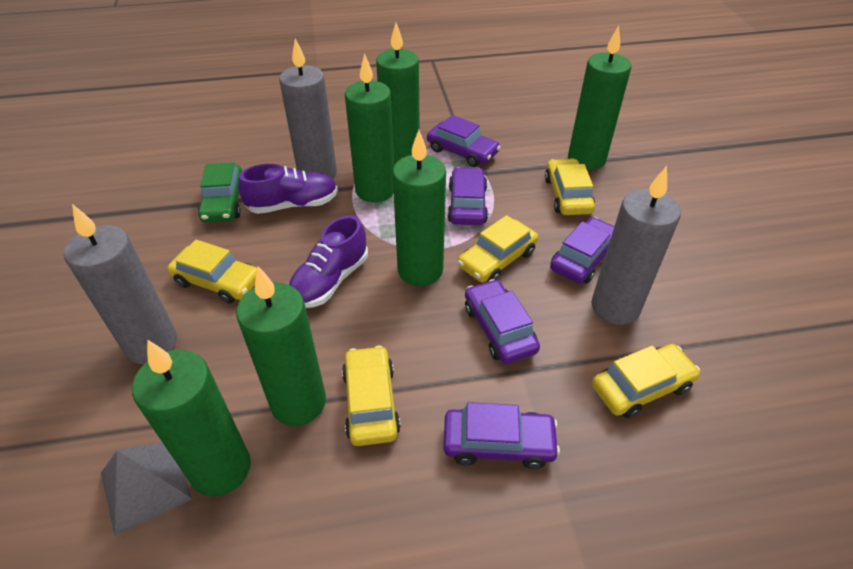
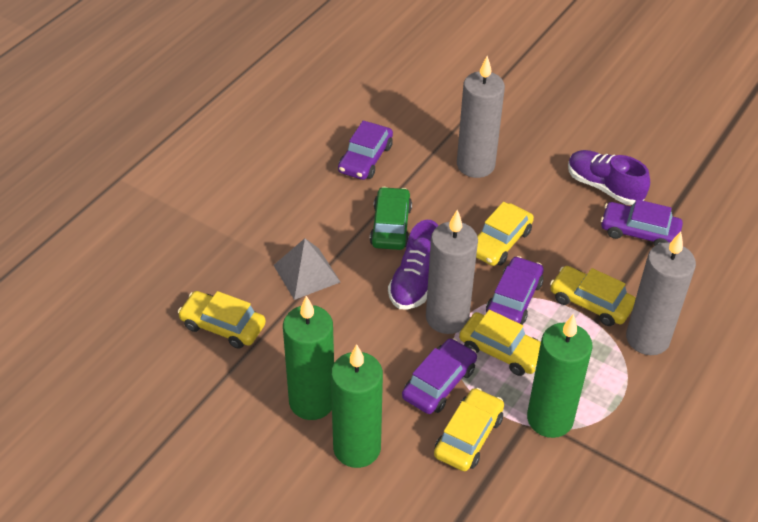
green candle: [132,340,251,496] [236,266,326,426] [345,53,394,202] [376,23,420,165] [393,130,446,286] [568,26,631,170] = 6 -> [283,296,334,420] [331,344,383,468] [527,314,592,438] = 3
purple car: [427,115,501,167] [443,402,560,469] [447,167,488,225] [465,279,540,364] [550,217,614,284] = 5 -> [338,120,393,180] [402,338,477,414] [486,256,544,325] [601,199,683,246] = 4

